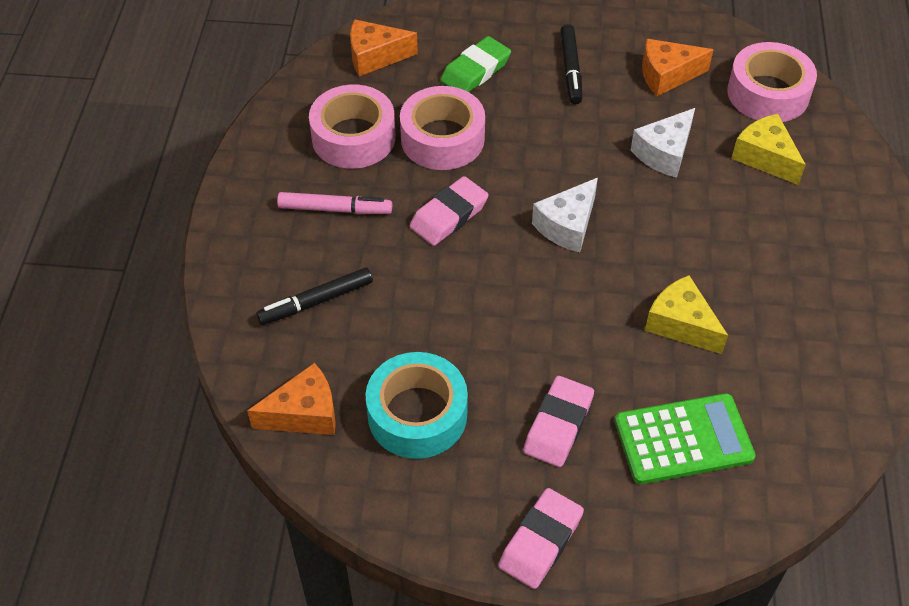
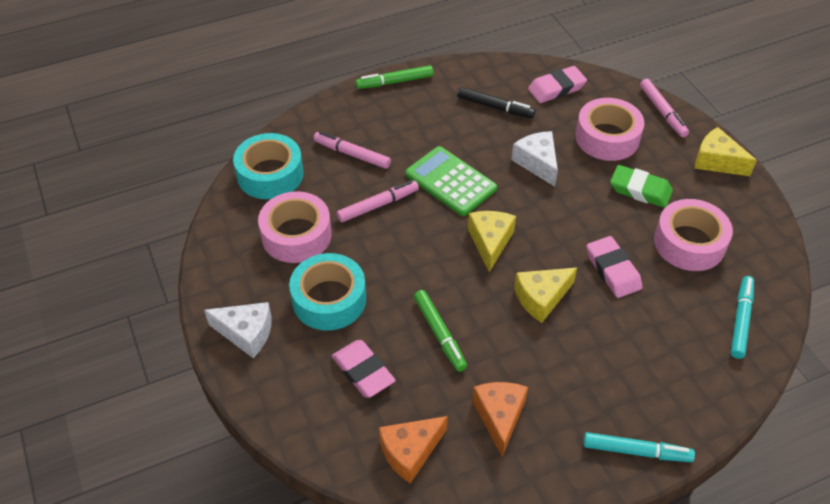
black marker: [256,267,373,325] [560,24,582,104] = 2 -> [457,87,536,118] = 1
green marker: none = 0 -> [356,65,433,89] [414,290,467,372] = 2
orange cheese: [247,363,336,435] [350,19,418,76] [642,39,713,96] = 3 -> [379,416,448,483] [472,382,528,457] = 2
pink marker: [277,192,392,214] = 1 -> [313,131,391,169] [337,180,419,222] [640,79,689,137] = 3
turquoise marker: none = 0 -> [583,432,695,462] [731,276,754,359] = 2
turquoise tape: [365,352,468,459] = 1 -> [233,133,304,199] [289,253,366,331] = 2
yellow cheese: [645,275,728,354] [731,114,806,185] = 2 -> [468,211,516,272] [514,267,577,323] [694,127,757,176] = 3

